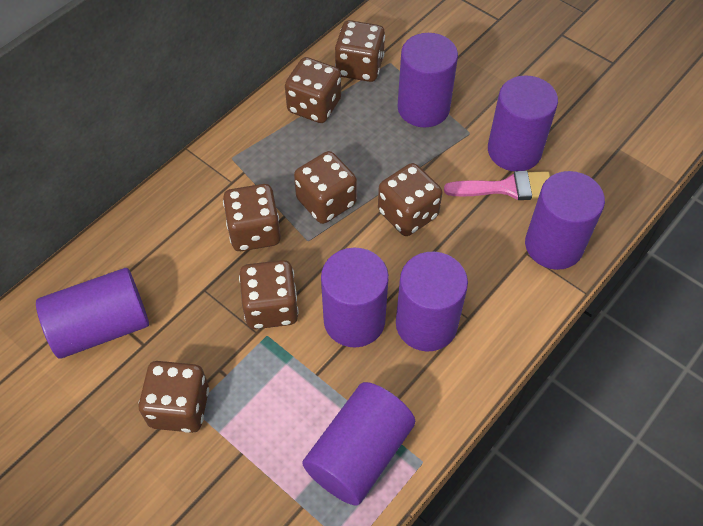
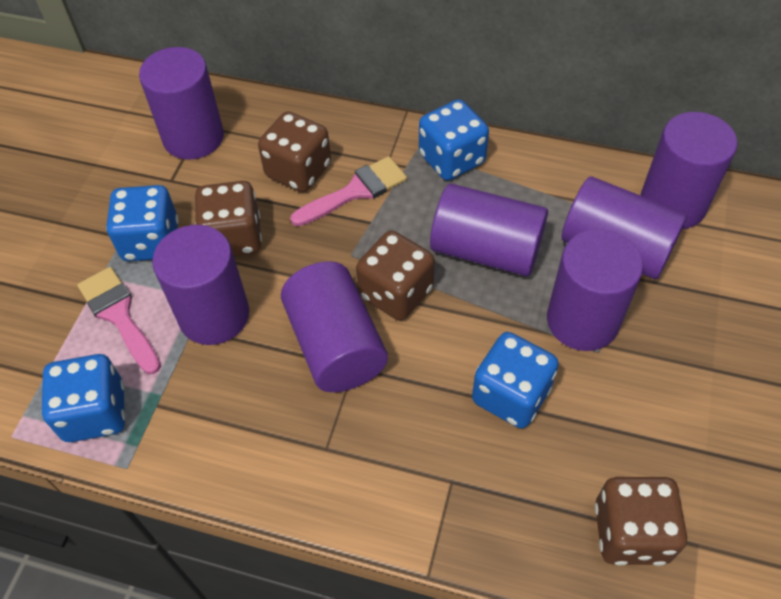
blue dice: none = 0 -> [41,354,125,442] [106,185,179,261] [419,99,489,180] [472,332,559,428] = 4
brown dice: [138,361,209,433] [223,184,281,251] [239,260,299,329] [285,57,341,123] [294,151,357,224] [335,20,385,82] [378,163,442,236] = 7 -> [195,181,262,256] [258,111,331,192] [356,230,435,321] [595,477,687,566] = 4
pink brush: [444,171,550,200] = 1 -> [77,267,161,374] [290,156,407,226] = 2

